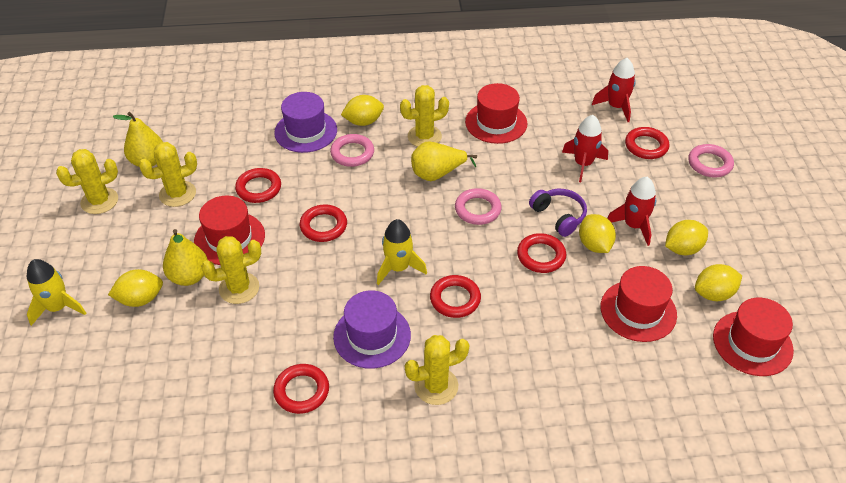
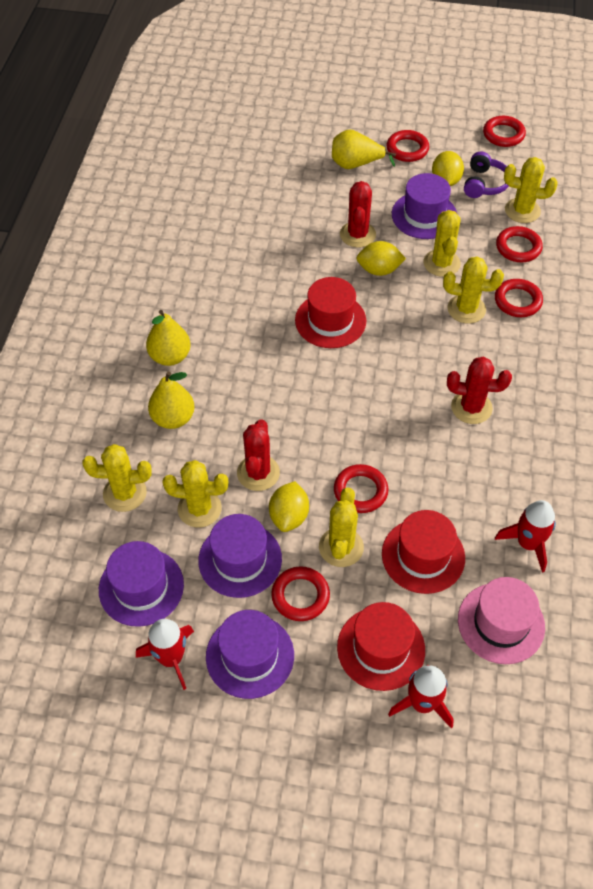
pink hat: none = 0 -> [458,577,545,664] = 1
pink ring: [330,134,374,167] [455,188,502,225] [688,144,734,177] = 3 -> none = 0
purple hat: [274,92,337,153] [333,290,411,369] = 2 -> [99,541,184,627] [198,514,282,598] [206,610,294,699] [392,173,457,239] = 4
red cactus: none = 0 -> [237,419,280,491] [340,181,376,248] [447,357,512,424] = 3
red hat: [194,196,265,265] [465,83,527,144] [601,266,677,342] [713,297,794,376] = 4 -> [295,277,366,348] [337,602,425,691] [382,510,465,594] = 3
yellow cactus: [56,149,118,214] [139,142,197,207] [201,236,261,304] [400,85,449,147] [405,335,469,405] = 5 -> [82,444,152,512] [162,460,228,528] [319,487,364,567] [423,210,461,277] [443,256,504,324] [504,157,558,223] = 6
yellow lemon: [108,269,163,307] [341,95,384,126] [579,214,616,253] [665,220,708,255] [695,264,742,301] = 5 -> [269,481,309,532] [356,241,406,276] [432,151,464,186] = 3
yellow rocket: [27,259,86,326] [377,219,427,285] = 2 -> none = 0

